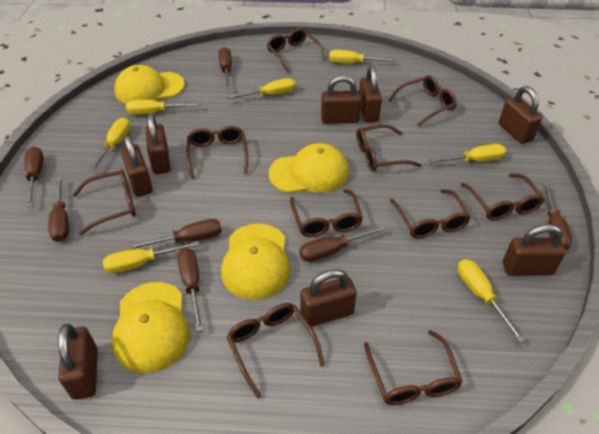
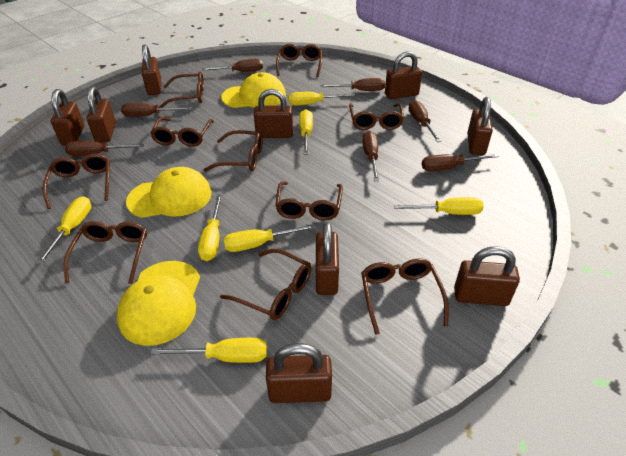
brown padlock: [58,324,98,400] [121,135,153,197] [145,114,171,174] [301,269,357,327] [321,76,361,124] [359,66,382,122] [499,86,542,144] [503,224,566,276] = 8 -> [51,89,84,145] [86,86,116,143] [141,44,161,95] [254,89,293,138] [266,343,332,403] [316,222,339,295] [385,51,422,99] [454,246,520,306] [467,97,493,155] = 9
yellow cap: [112,282,190,373] [114,65,185,104] [221,224,290,300] [269,143,349,193] = 4 -> [117,261,200,346] [126,167,212,218] [221,72,286,108] = 3

